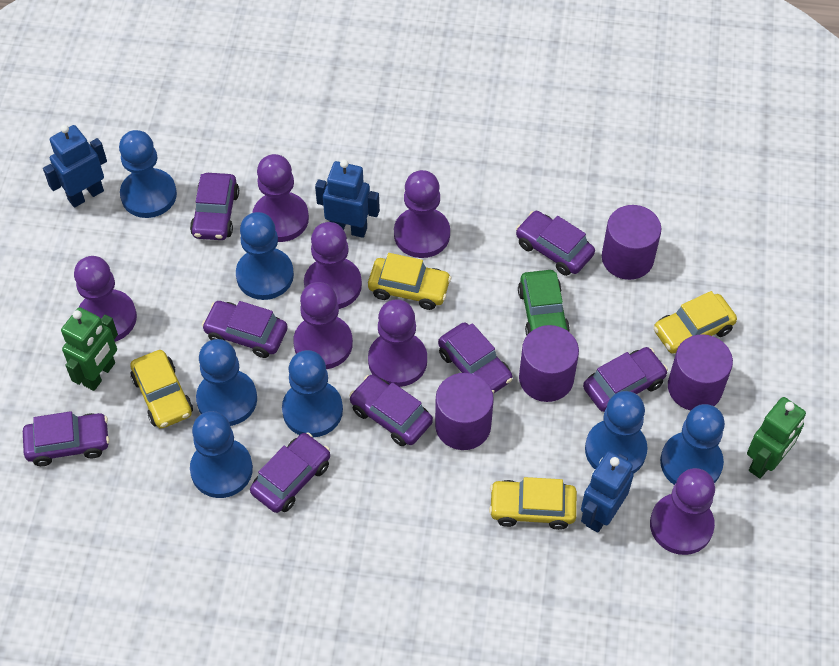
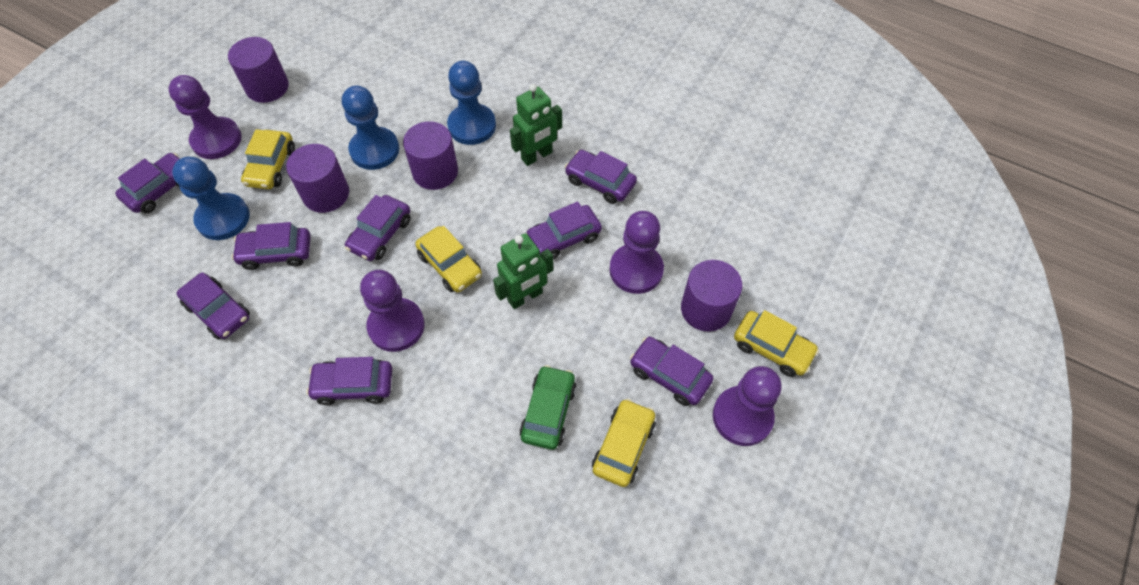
blue pawn: [119,130,177,218] [190,411,253,498] [196,339,257,426] [236,212,294,300] [282,350,343,438] [585,391,648,474] [660,404,725,485] = 7 -> [172,157,250,240] [342,86,399,170] [447,61,496,145] = 3
blue robot: [43,125,107,208] [315,160,380,238] [581,451,634,533] = 3 -> none = 0
purple pawn: [74,256,137,342] [252,154,309,242] [293,282,353,369] [304,222,362,309] [368,299,427,387] [394,170,450,258] [650,468,715,555] = 7 -> [168,75,242,159] [360,270,425,352] [609,211,664,294] [713,366,782,446] = 4

